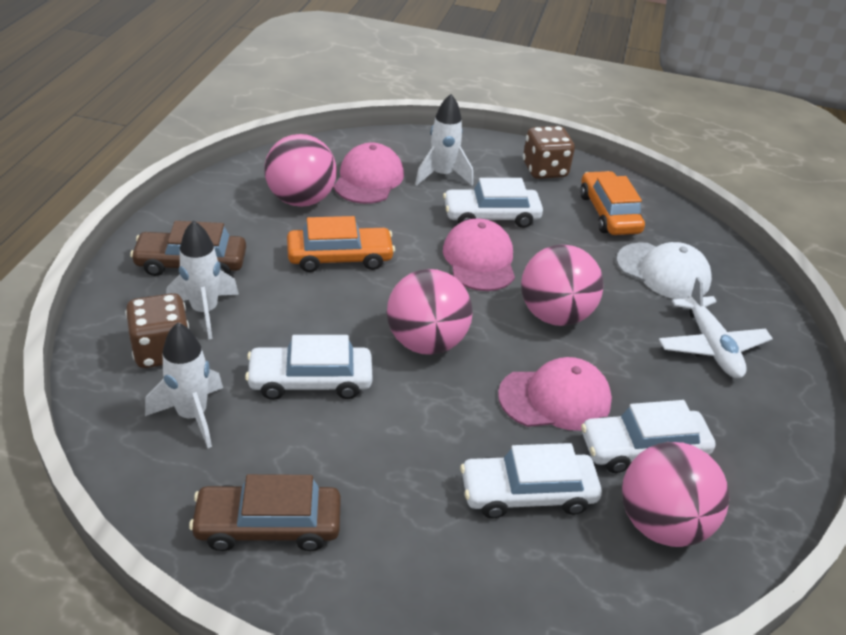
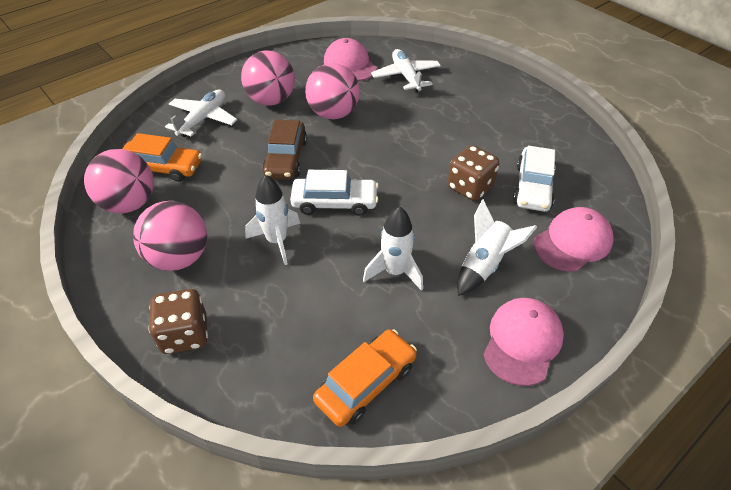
brown car: [130,221,246,276] [189,474,341,551] = 2 -> [262,120,307,180] = 1
white cap: [616,242,712,299] = 1 -> none = 0
white car: [245,335,373,400] [443,178,543,228] [460,443,602,518] [581,400,715,473] = 4 -> [290,170,379,216] [513,146,556,212] = 2
white plane: [659,277,773,378] = 1 -> [165,89,237,137] [371,49,441,93] = 2

